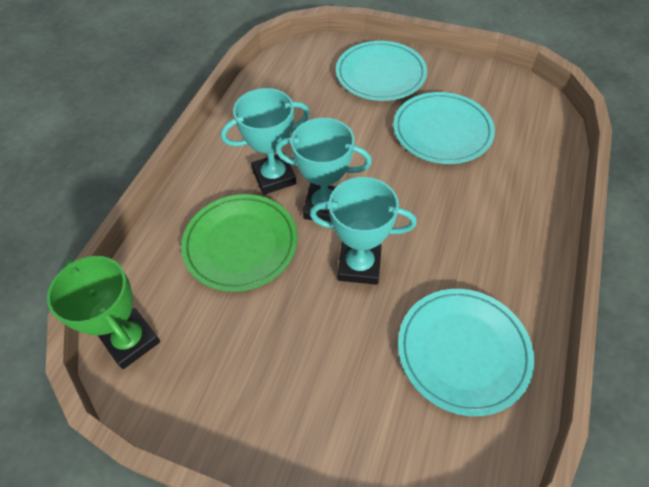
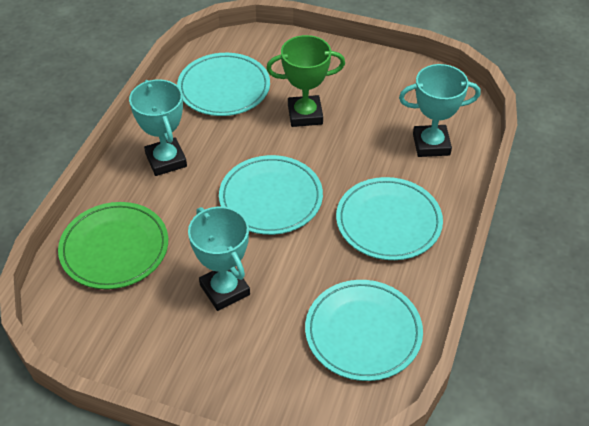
turquoise plate: [336,41,427,101] [393,92,495,164] [398,289,535,416] = 3 -> [177,53,270,116] [219,155,323,235] [305,280,423,381] [336,177,443,260] = 4

